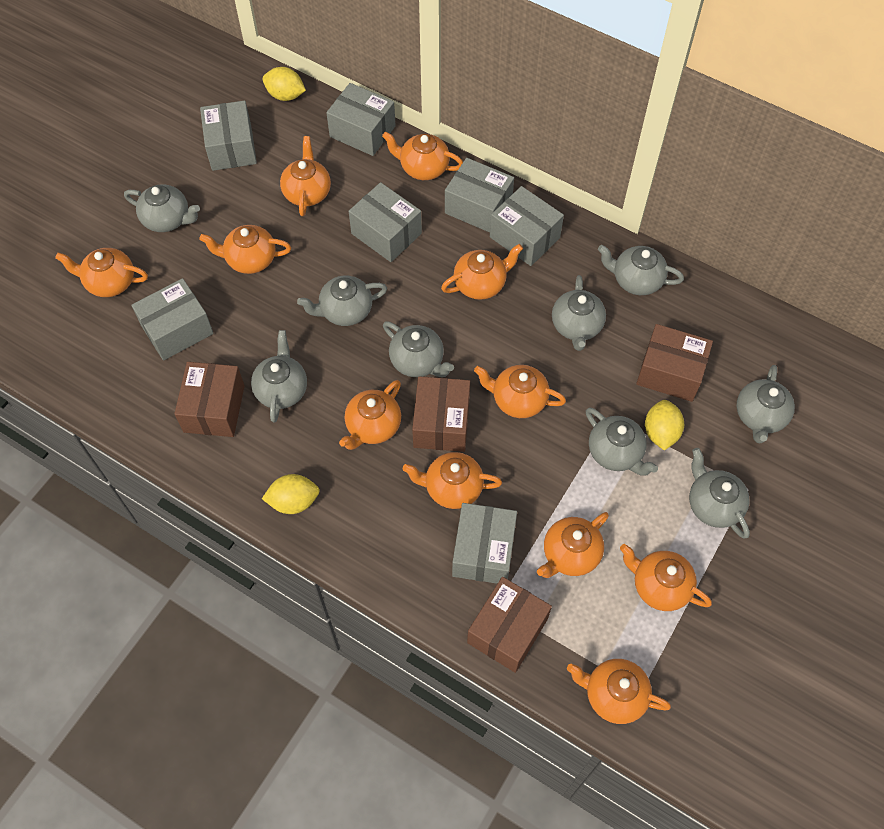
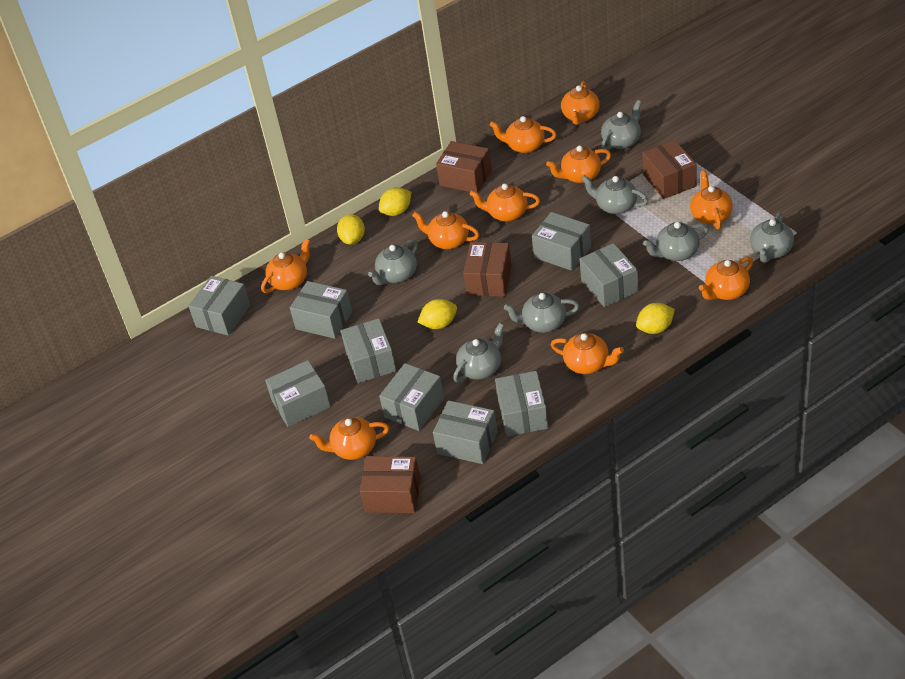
grey box: [131,278,214,361] [200,101,257,171] [326,83,396,156] [349,182,422,262] [445,158,514,232] [452,503,517,584] [490,186,564,266] = 7 -> [188,276,250,336] [265,360,331,427] [290,281,352,339] [341,318,396,383] [379,363,444,431] [433,400,498,464] [495,371,548,436] [532,212,591,271] [580,243,639,308] = 9
grey teapot: [124,184,200,232] [251,330,307,423] [297,276,387,326] [383,321,454,377] [552,275,606,351] [586,407,658,476] [598,245,684,295] [689,448,750,539] [737,365,795,443] = 9 -> [368,239,418,285] [453,323,504,382] [504,293,579,333] [582,175,648,214] [601,100,642,150] [643,222,709,261] [750,212,794,263] = 7
orange teapot: [55,248,148,297] [199,225,291,274] [280,136,331,216] [339,380,401,450] [382,132,463,180] [403,452,502,509] [441,244,523,300] [474,365,566,418] [537,512,609,578] [567,659,671,724] [620,544,712,611] = 11 -> [261,239,310,293] [309,417,389,460] [412,211,479,249] [469,184,540,221] [490,116,556,153] [546,145,611,183] [551,333,624,374] [561,81,600,125] [690,170,733,230] [699,257,753,300] = 10
yellow lemon: [262,474,320,514] [263,67,306,101] [645,400,684,450] = 3 -> [337,214,365,245] [379,187,411,216] [418,299,457,329] [636,303,675,334] = 4

